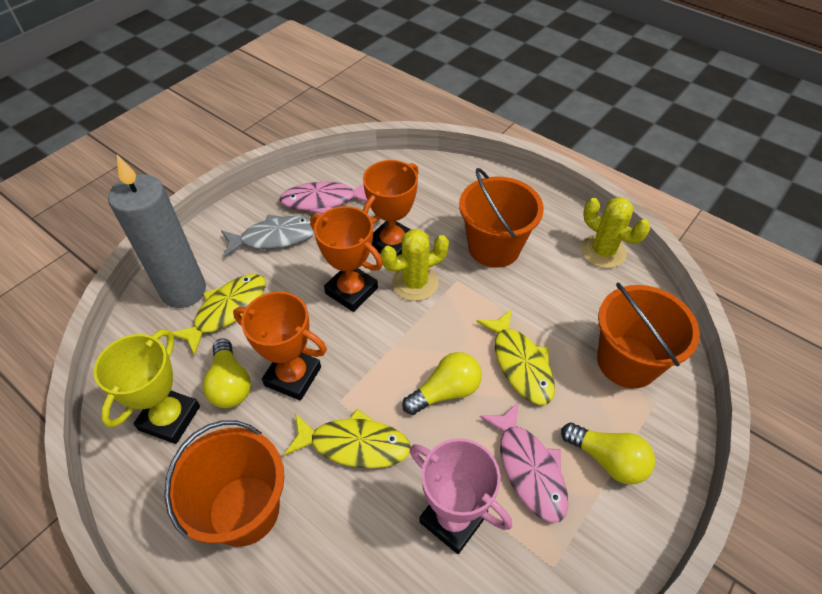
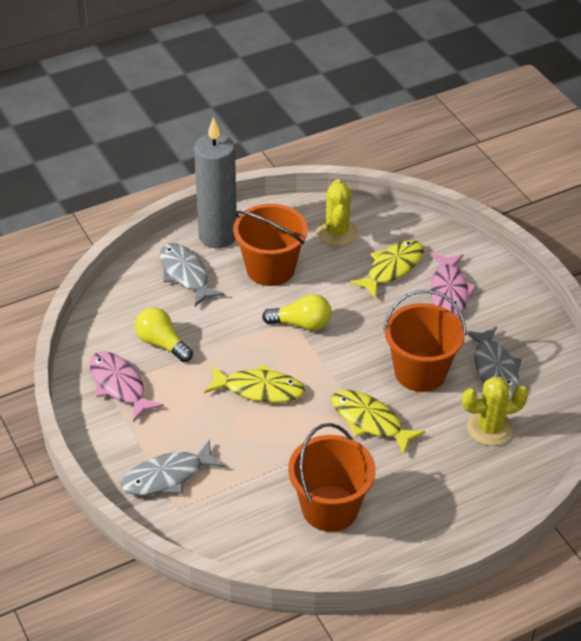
grey fish: [221,214,315,258] = 1 -> [121,440,225,496] [160,243,224,306] [466,326,522,398] = 3
orange trophy: [233,291,327,401] [310,206,383,312] [363,160,419,256] = 3 -> none = 0
pink trophy: [410,438,512,554] = 1 -> none = 0
yellow light bulb: [203,338,251,408] [402,352,482,415] [561,423,655,485] = 3 -> [135,307,193,362] [262,294,331,331] = 2
yellow trophy: [94,329,200,444] = 1 -> none = 0

